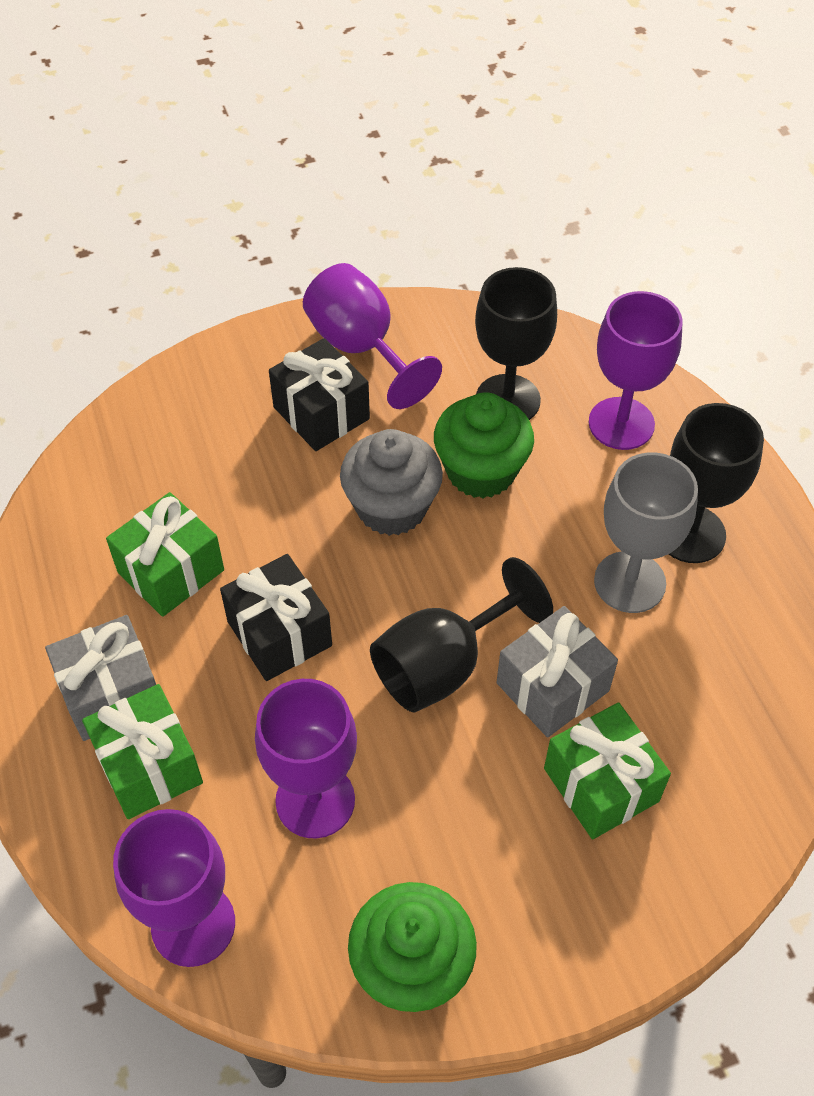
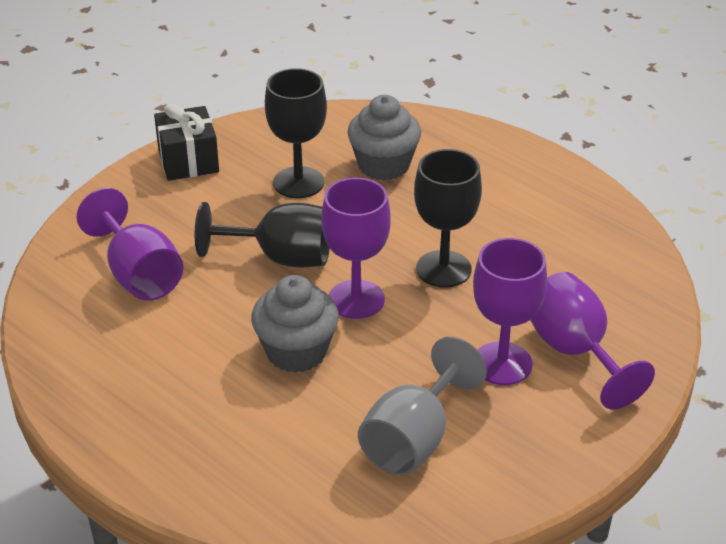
black gift: [220,554,332,681] [269,338,370,451] = 2 -> [154,103,219,181] = 1
green cupcake: [348,882,477,1012] [434,392,534,498] = 2 -> none = 0
green gift: [82,684,203,819] [106,492,224,617] [544,702,671,839] = 3 -> none = 0
grey cupcake: [340,429,443,536] = 1 -> [251,275,339,373] [347,95,421,180] = 2
grey gift: [45,615,156,741] [496,606,618,738] = 2 -> none = 0

